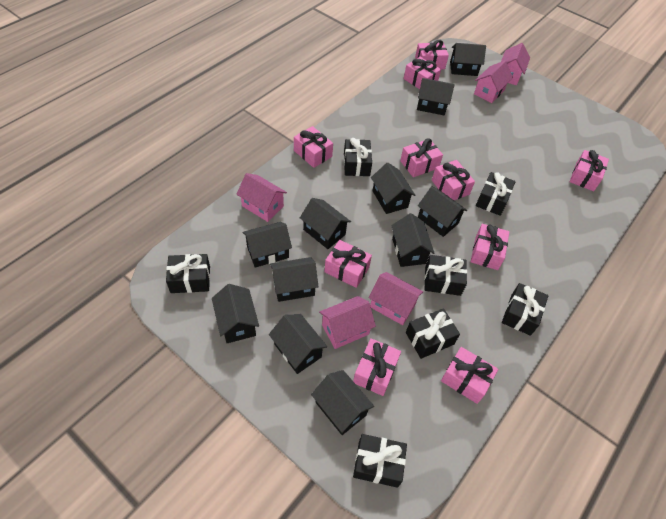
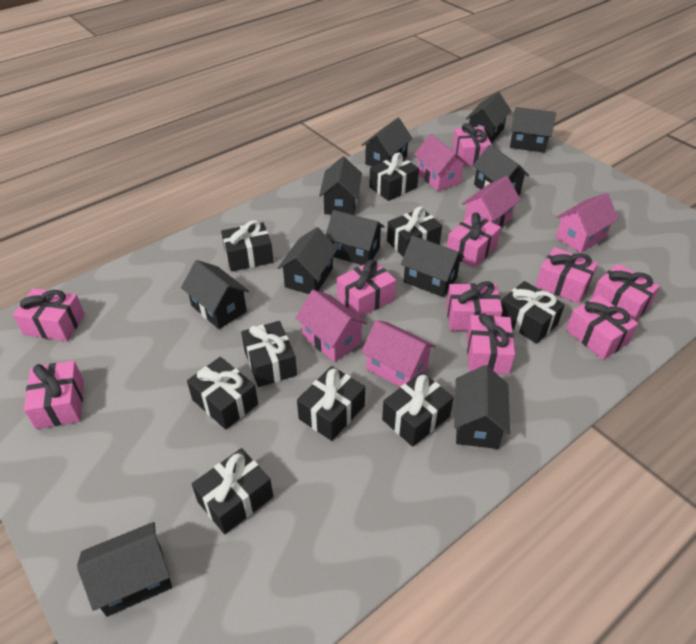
black gift: [166,254,210,293] [344,138,372,176] [353,434,407,488] [406,308,460,359] [424,255,467,296] [476,172,516,216] [502,283,548,336] = 7 -> [187,357,258,430] [192,448,273,534] [221,220,273,272] [241,321,297,387] [297,366,365,441] [369,153,419,201] [382,372,454,447] [387,206,442,257] [501,281,565,344] = 9

